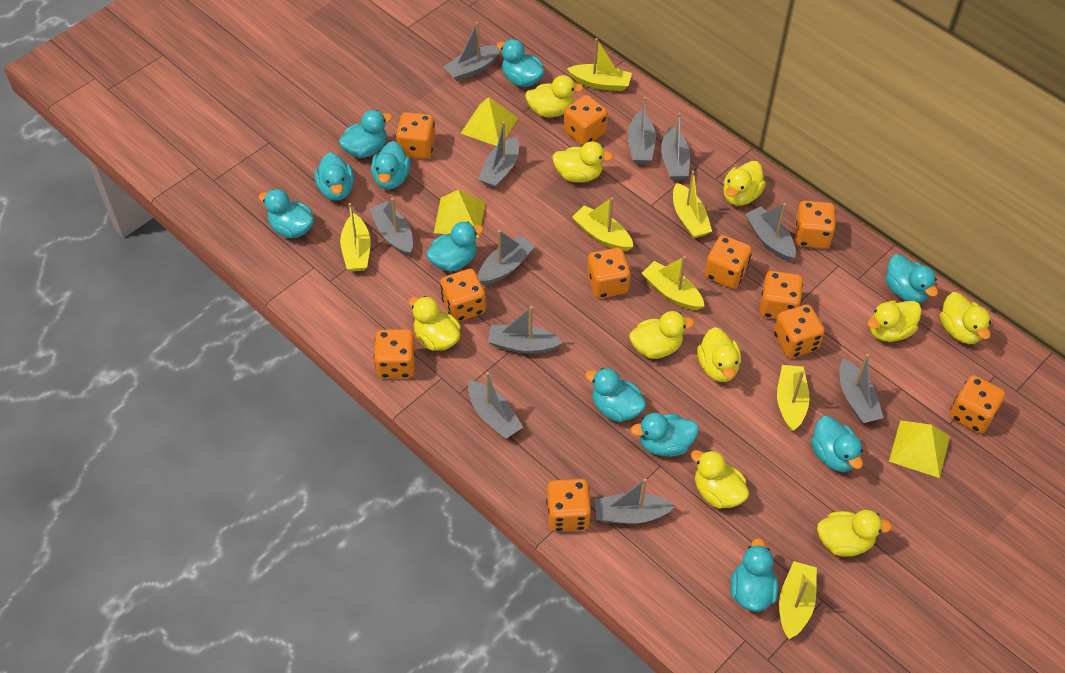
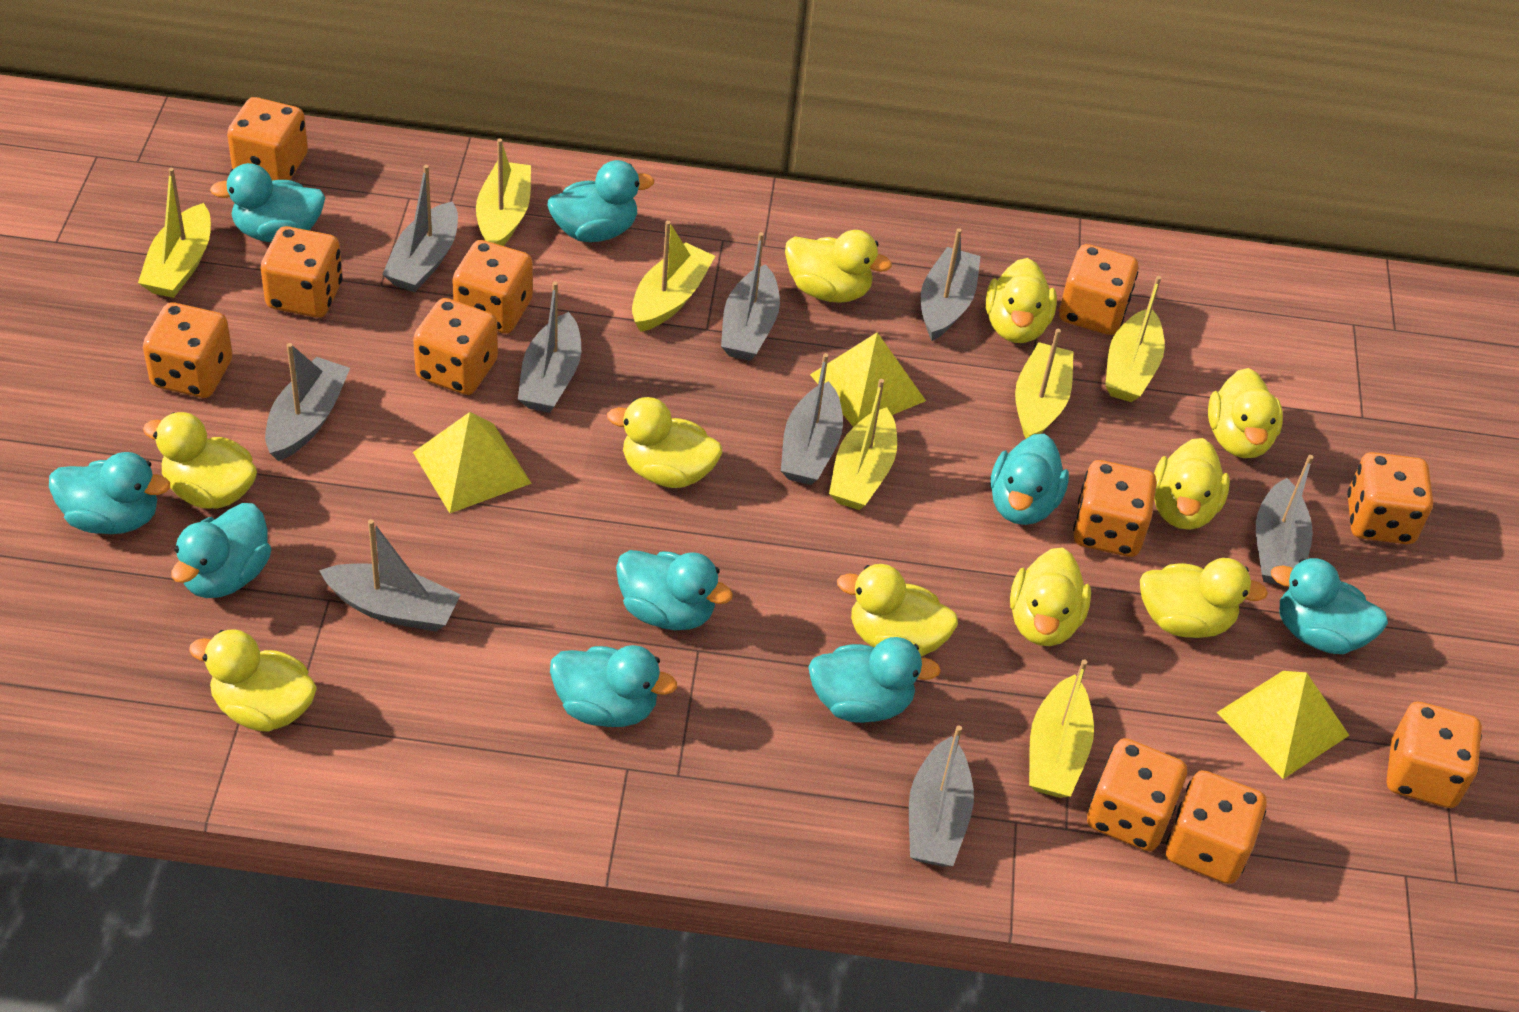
grey boat: [370,198,413,256] [444,22,500,82] [468,372,523,439] [478,122,519,188] [478,230,535,285] [488,306,563,354] [595,479,675,524] [627,97,656,164] [661,113,690,180] [745,203,796,261] [839,354,884,423] = 11 -> [265,343,350,461] [319,519,461,632] [382,165,458,292] [518,281,581,413] [721,232,780,361] [781,353,843,485] [909,726,974,867] [921,228,980,341] [1256,455,1313,586] = 9
turquoise duck: [258,189,314,238] [314,152,354,201] [339,110,392,158] [371,141,411,189] [426,222,484,272] [497,39,544,87] [585,368,646,422] [631,413,699,457] [730,538,778,612] [811,416,863,472] [885,254,938,303] = 11 -> [49,452,170,534] [171,503,271,598] [210,163,325,242] [547,160,654,242] [550,645,677,727] [616,550,733,630] [808,637,941,723] [990,434,1069,525] [1271,558,1388,654] = 9

